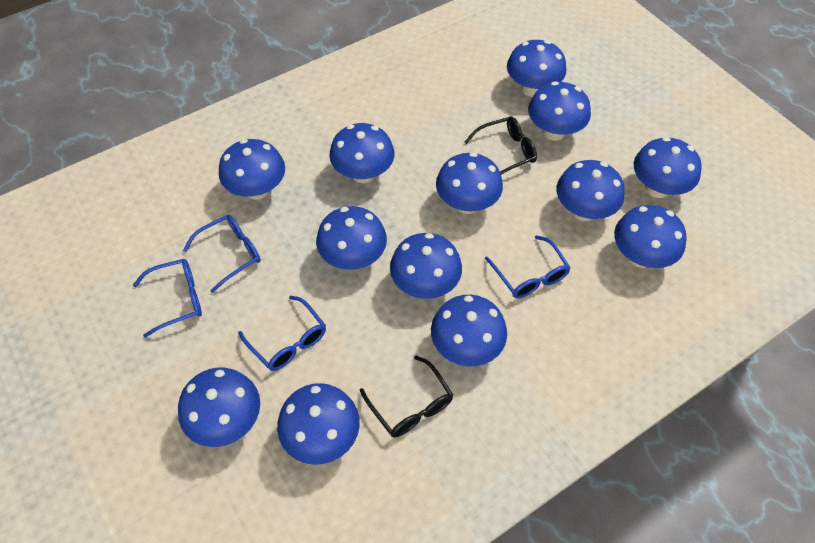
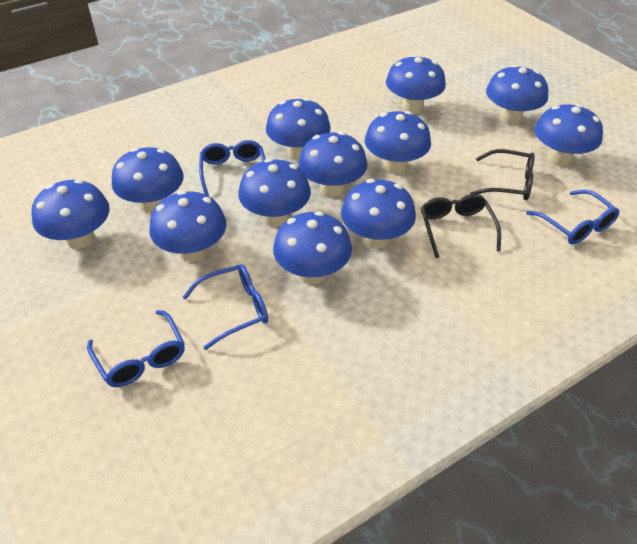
blue mushroom: [178,367,260,447] [219,139,285,200] [277,383,360,465] [316,206,387,270] [329,123,394,183] [390,233,462,299] [431,295,507,366] [436,152,503,214] [507,40,566,97] [528,81,591,141] [557,160,625,221] [614,205,687,268] [634,137,702,198] = 13 -> [31,179,110,249] [112,147,184,213] [149,191,227,262] [238,158,311,227] [266,98,331,160] [273,211,352,284] [298,132,368,197] [341,179,416,249] [365,111,431,174] [386,55,446,114] [486,65,548,125] [535,104,603,166] = 12

